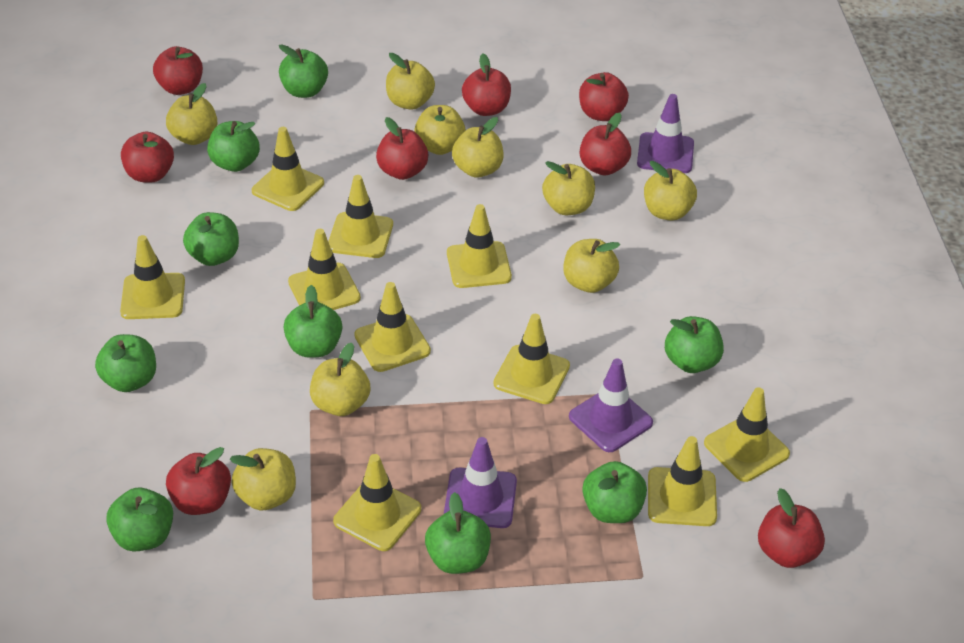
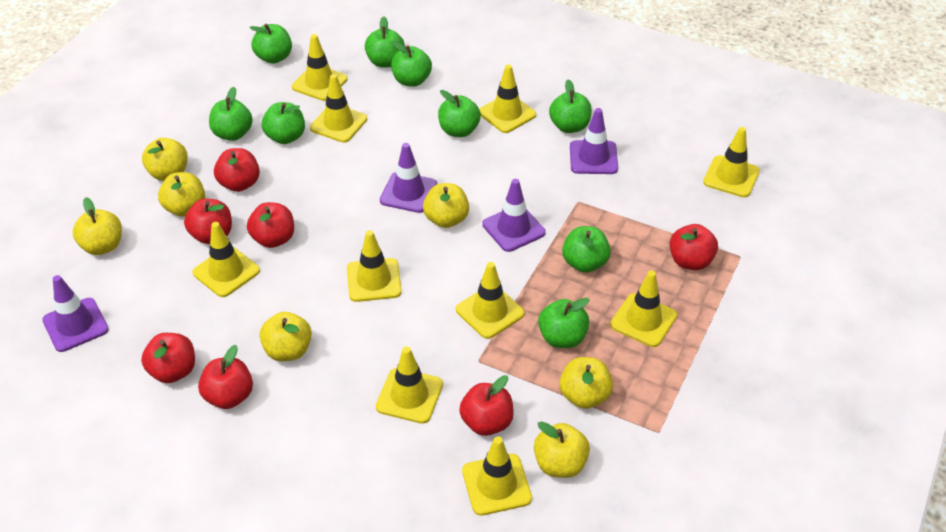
purple traffic cone: [444,437,517,528] [569,359,653,452] [637,94,694,173] = 3 -> [42,275,109,352] [380,143,437,213] [482,179,546,252] [570,108,618,174] = 4
red apple: [121,132,174,183] [153,46,203,95] [166,447,231,515] [376,117,428,180] [462,53,511,116] [579,72,629,121] [580,113,631,175] [758,488,825,568] = 8 -> [141,333,195,383] [184,199,232,244] [198,345,253,409] [214,148,260,192] [247,202,294,248] [459,375,514,436] [670,224,718,270] = 7
yellow apple: [166,83,218,145] [230,448,296,510] [310,343,370,416] [386,53,435,110] [414,105,466,155] [452,117,504,178] [542,161,595,215] [564,239,620,293] [644,161,697,221] = 9 -> [73,197,122,255] [142,138,188,181] [158,172,205,217] [260,312,312,361] [423,183,469,228] [534,421,590,478] [559,357,613,409] = 7

